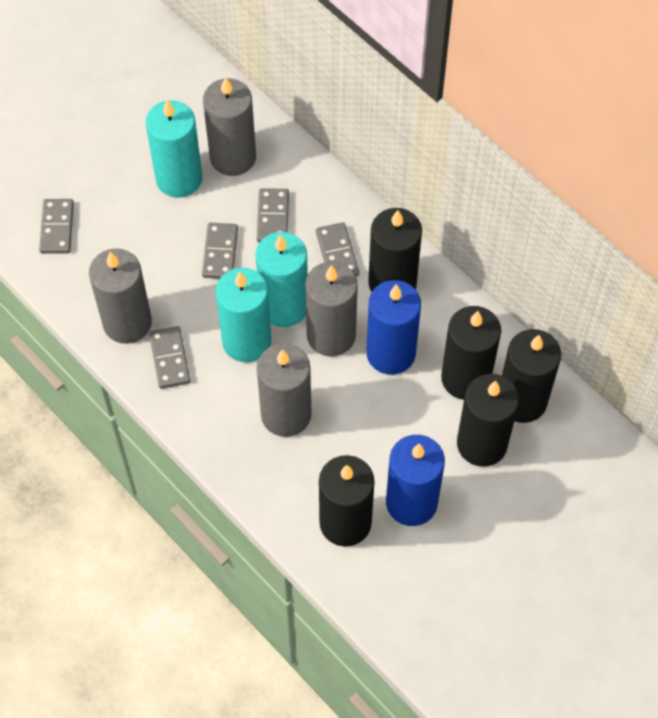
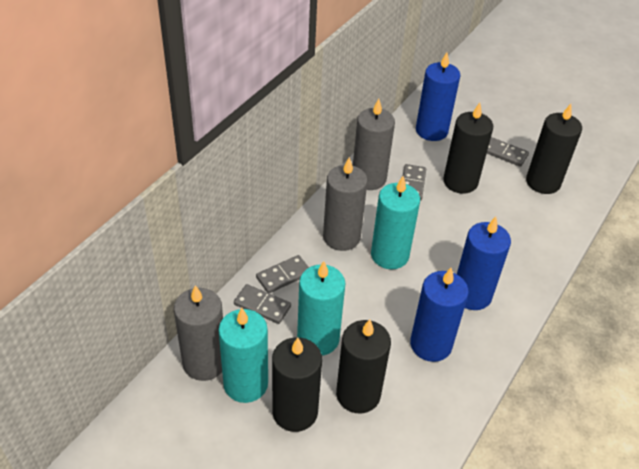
black candle: [319,455,374,547] [368,208,422,292] [441,306,501,400] [457,374,519,467] [502,329,561,423] = 5 -> [272,337,322,432] [336,319,391,413] [443,103,493,194] [526,104,582,194] = 4
blue candle: [366,280,421,375] [386,435,445,526] = 2 -> [410,268,469,362] [416,52,460,141] [457,217,511,310] = 3
grey candle: [89,248,152,344] [203,77,256,176] [257,343,311,437] [305,262,358,357] = 4 -> [174,285,223,381] [323,157,368,251] [353,99,395,190] = 3
grey domino: [39,199,74,254] [149,326,190,389] [202,223,238,279] [257,188,289,243] [316,222,359,276] = 5 -> [234,284,291,324] [256,255,309,293] [403,164,426,201] [487,137,529,167] = 4

